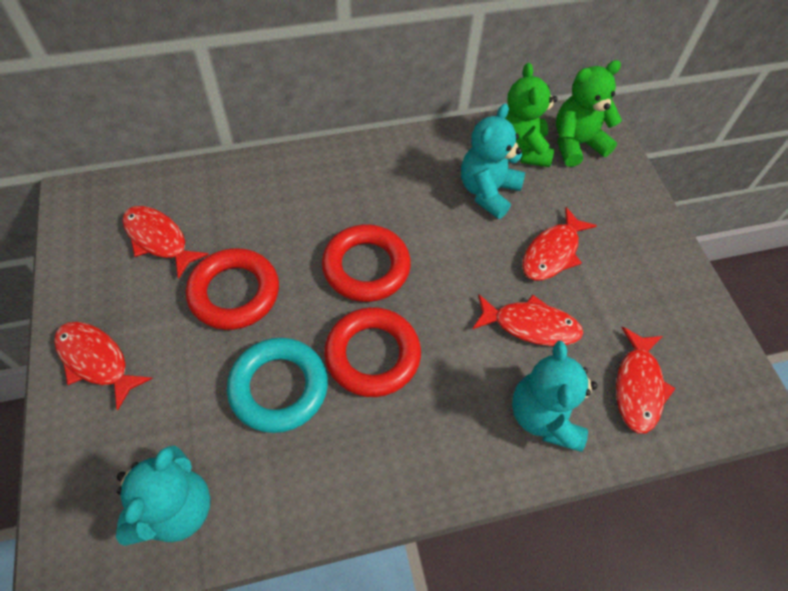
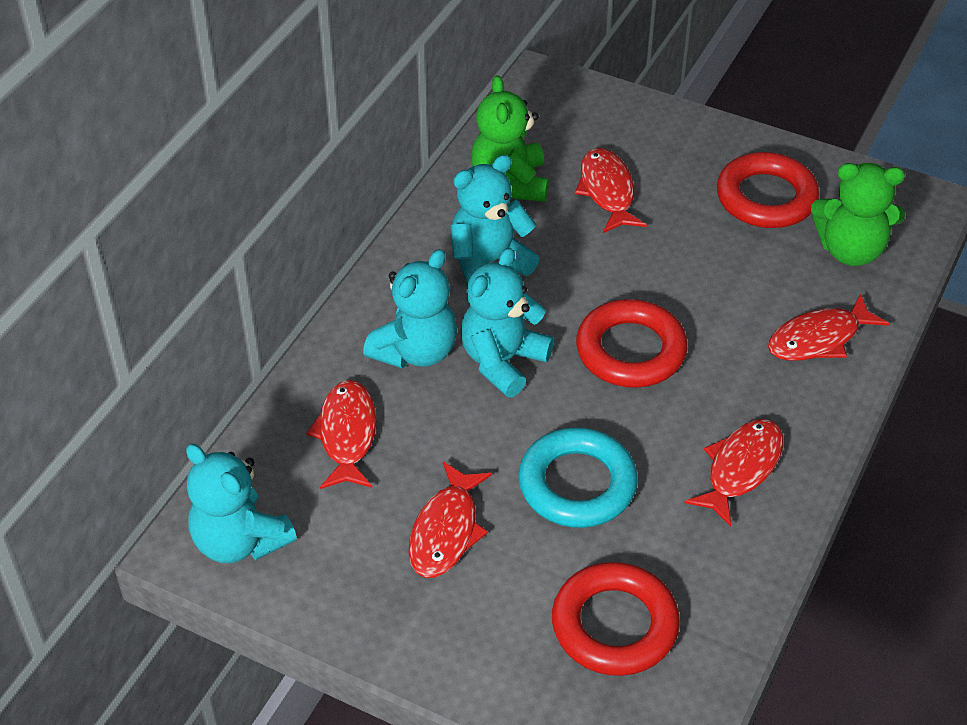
turquoise teddy bear: [116,446,211,546] [461,104,525,219] [512,341,598,452] = 3 -> [186,444,297,563] [363,249,457,368] [450,155,539,284] [461,248,554,397] = 4

